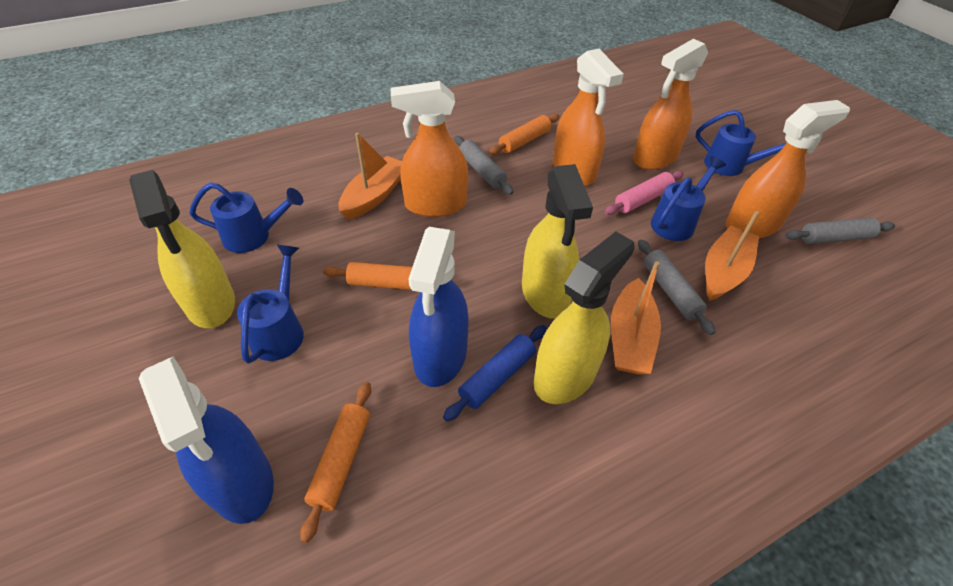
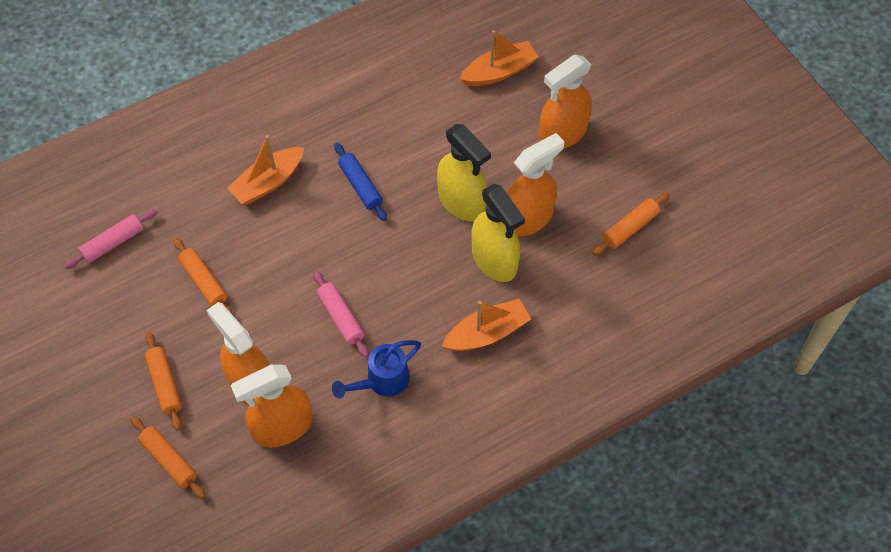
blue spray bottle: [139,357,274,524] [409,227,468,387] = 2 -> none = 0
blue watering can: [190,182,303,253] [237,245,304,364] [651,156,726,241] [696,110,786,176] = 4 -> [332,340,421,399] = 1
grey rolling pin: [455,136,513,195] [638,239,715,335] [785,218,895,244] = 3 -> none = 0
orange rolling pin: [300,382,371,543] [323,262,452,290] [489,114,559,155] = 3 -> [130,416,205,499] [145,332,182,430] [173,238,232,314] [593,192,670,255] = 4
pink rolling pin: [605,171,684,215] = 1 -> [64,209,157,269] [313,271,369,357] = 2
yellow spray bottle: [129,170,235,328] [522,164,593,318] [533,232,635,404] = 3 -> [437,124,491,221] [472,184,525,282] = 2

